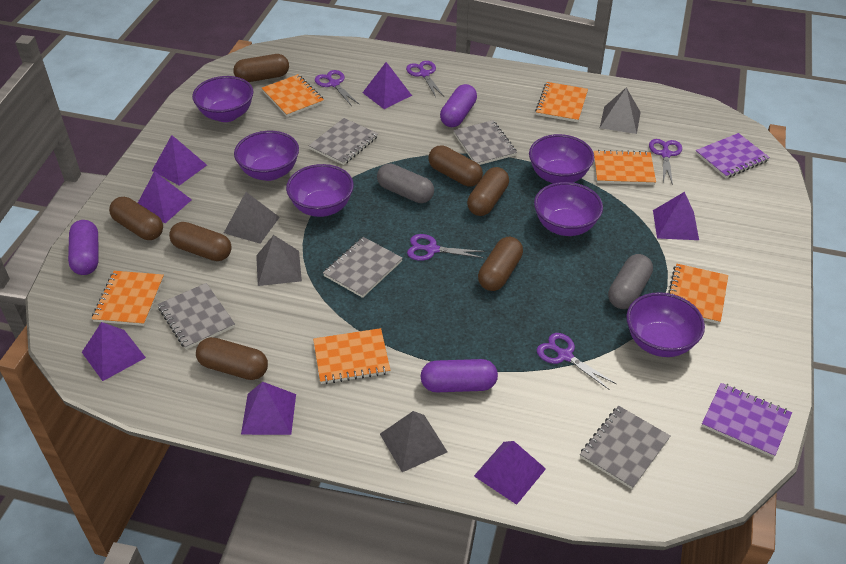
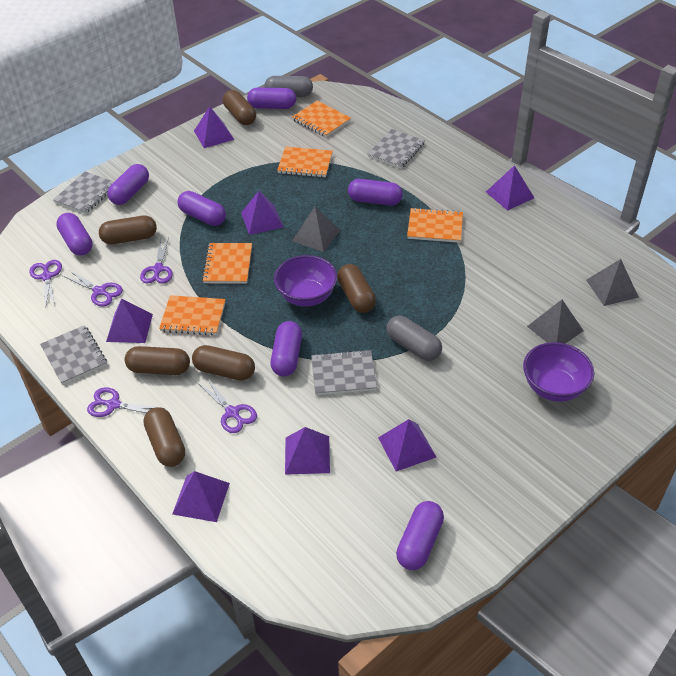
brown capsule: [109,197,163,240] [169,222,232,261] [196,337,268,380] [233,54,289,82] [428,145,483,187] [467,167,509,216] [478,237,523,291] = 7 -> [99,215,157,244] [125,346,190,375] [143,407,185,467] [192,345,255,381] [223,90,256,125] [337,264,376,313] = 6
grey notebook: [158,283,235,349] [309,118,378,165] [323,237,402,298] [453,120,517,165] [580,406,670,489] = 5 -> [40,325,107,385] [53,171,114,214] [311,350,377,395] [368,129,425,169] = 4
grey pyramid: [224,192,280,244] [256,235,302,286] [380,411,447,472] [600,87,641,134] = 4 -> [292,207,340,252] [527,300,583,344] [586,259,639,306] = 3
orange notebook: [92,271,164,326] [262,74,324,117] [313,328,391,384] [535,82,588,122] [594,150,656,185] [668,264,728,324] = 6 -> [159,295,226,336] [202,243,252,284] [277,146,333,178] [292,101,351,137] [407,208,463,243] = 5
purple bowl: [192,76,254,122] [234,131,299,181] [286,164,354,217] [529,134,594,183] [534,182,603,236] [626,292,705,357] = 6 -> [274,255,337,307] [523,342,594,402] = 2
purple capsule: [68,220,98,275] [421,359,498,392] [440,84,477,127] = 3 -> [56,213,93,256] [108,164,149,205] [177,191,226,226] [247,87,296,109] [270,321,302,377] [348,179,403,206] [396,501,444,570] = 7
purple notebook: [695,133,770,179] [702,383,792,458] = 2 -> none = 0

